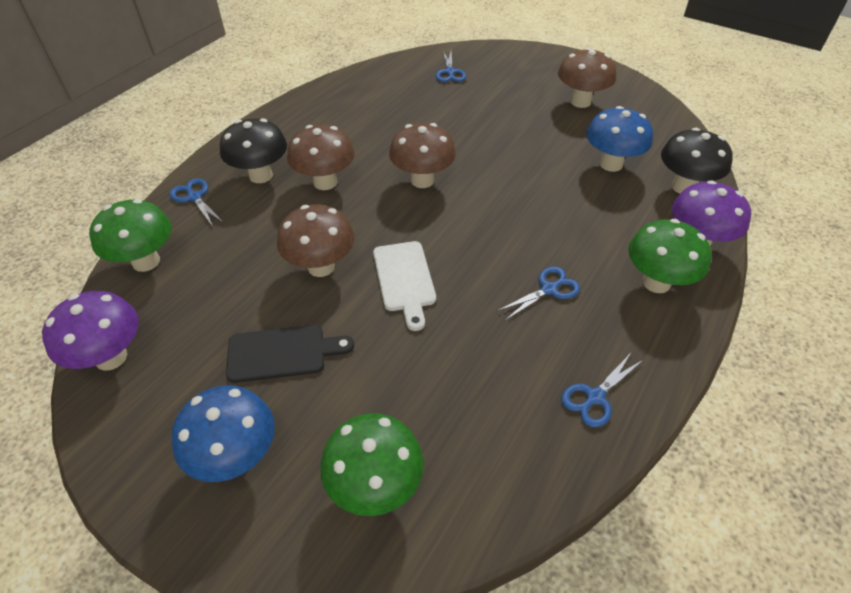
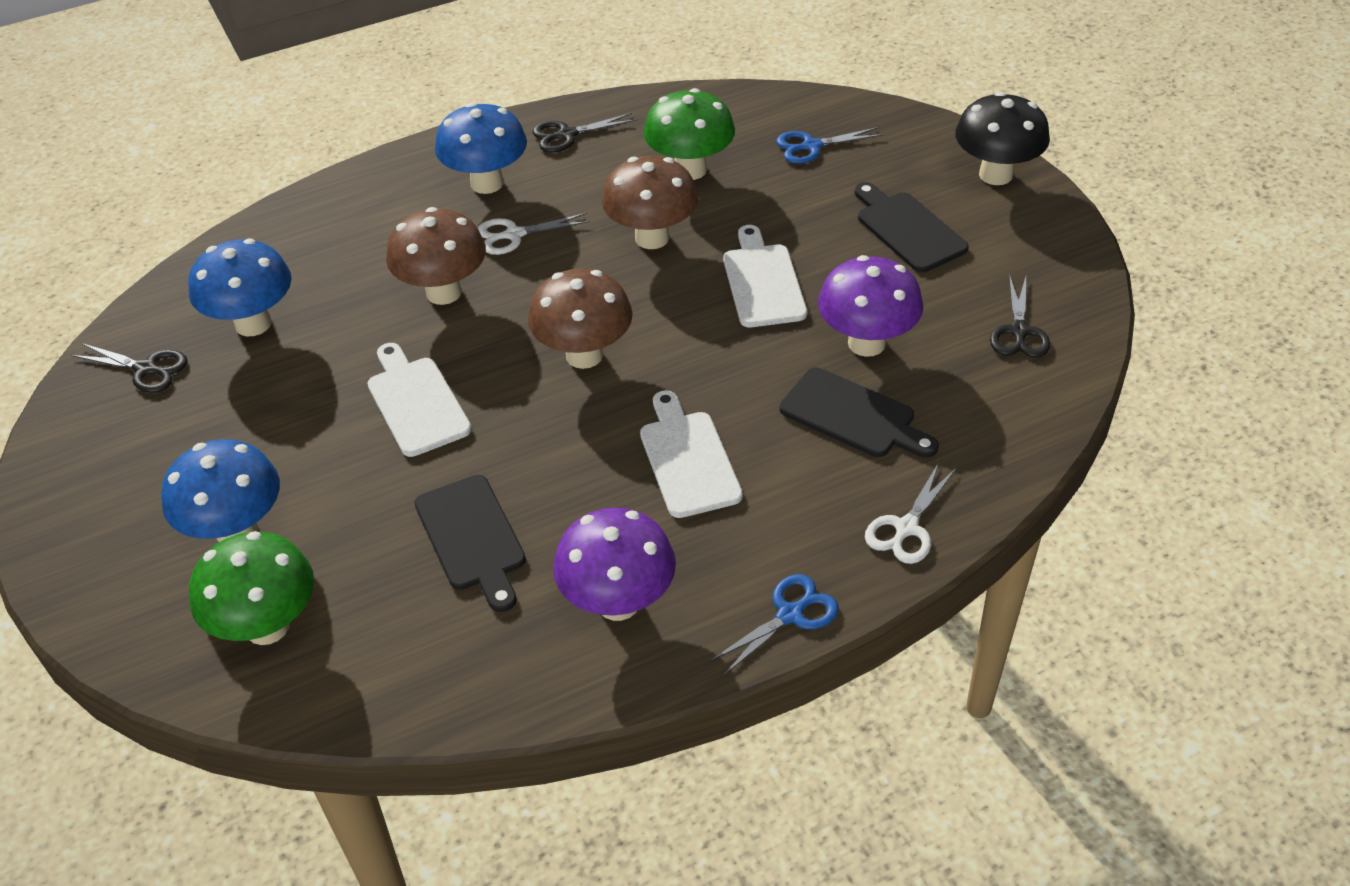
black cutting board: [226,325,354,383] = 1 -> [414,475,526,612] [779,367,939,458] [854,182,969,272] = 3
black mushroom: [220,118,287,183] [661,128,733,194] = 2 -> [955,92,1050,185] = 1
black scissors: none = 0 -> [71,343,188,393] [532,113,637,152] [990,275,1050,358] = 3
blue mushroom: [171,385,275,482] [586,106,653,172] = 2 -> [161,439,280,542] [188,239,291,336] [435,103,527,194] = 3
blue scissors: [170,178,224,227] [436,51,466,82] [497,266,580,320] [561,353,643,427] = 4 -> [710,574,839,675] [776,127,883,164] = 2
brown mushroom: [277,204,354,277] [287,125,355,190] [389,123,456,188] [558,48,616,108] = 4 -> [386,207,486,305] [528,269,633,369] [602,156,698,249] = 3
green mushroom: [89,199,171,272] [320,413,424,516] [628,219,711,293] = 3 -> [189,531,314,645] [643,88,735,180] = 2
white cutting board: [373,241,436,331] = 1 -> [368,343,472,457] [640,390,743,518] [723,225,807,327] = 3
white scissors: none = 0 -> [478,213,590,255] [865,463,956,564] = 2

